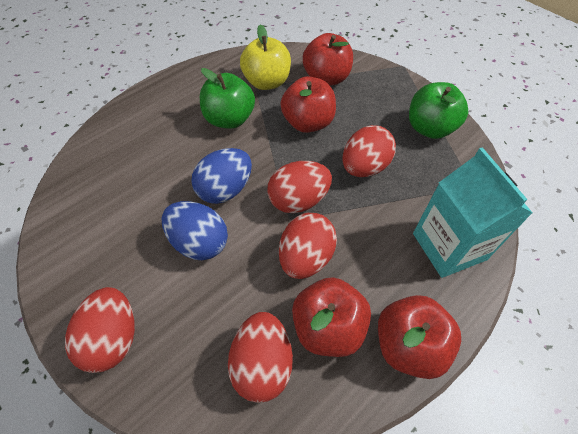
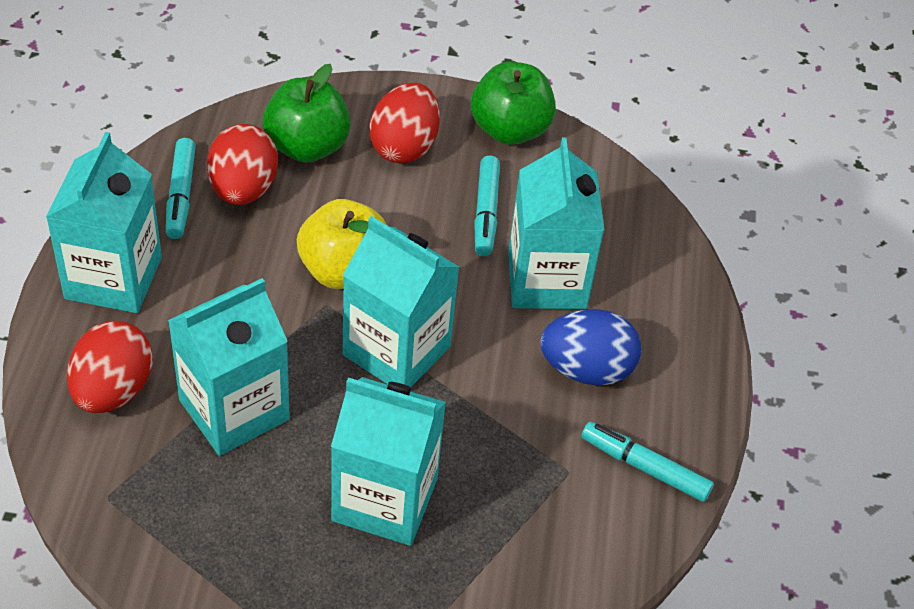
blue egg: [162,201,228,260] [191,148,252,204] = 2 -> [541,309,641,386] = 1
red apple: [280,76,336,133] [292,277,371,357] [303,33,353,86] [378,295,461,379] = 4 -> none = 0
red egg: [65,287,135,373] [228,312,293,403] [267,161,332,213] [279,213,337,279] [342,125,396,177] = 5 -> [67,321,153,413] [207,124,278,205] [369,83,440,163] = 3
turquoise carton: [413,147,532,278] = 1 -> [46,132,162,313] [168,278,290,456] [331,377,446,546] [343,216,459,387] [508,137,604,309] = 5
turquoise marker: none = 0 -> [166,138,196,239] [474,156,500,256] [581,422,714,502] = 3

